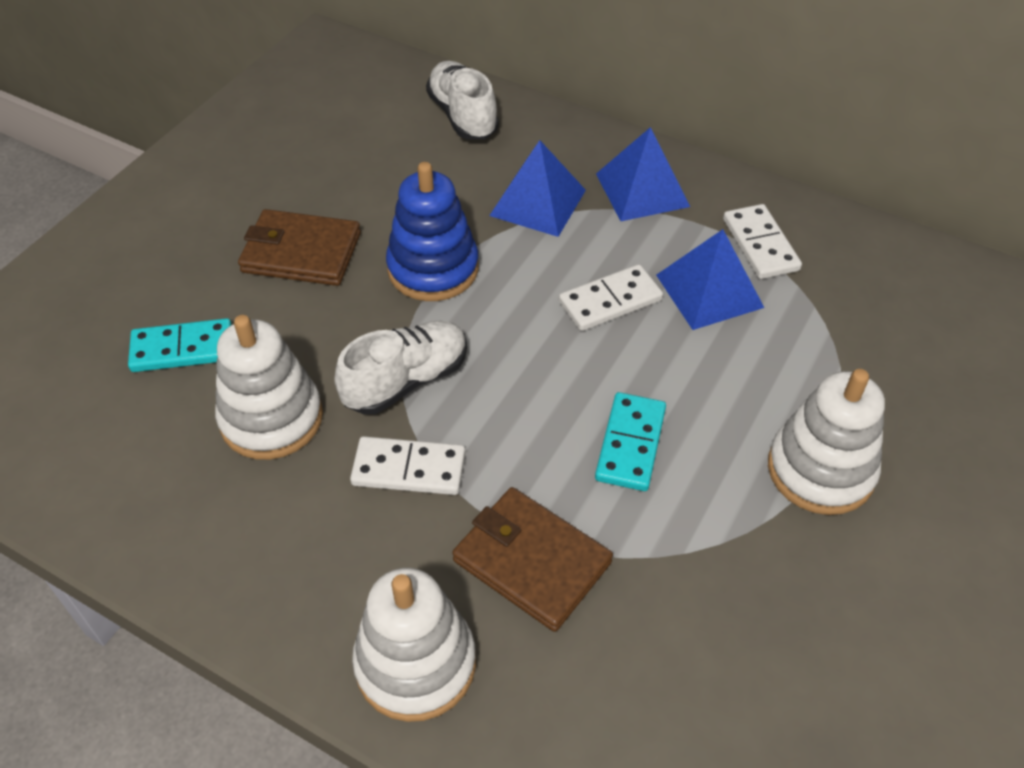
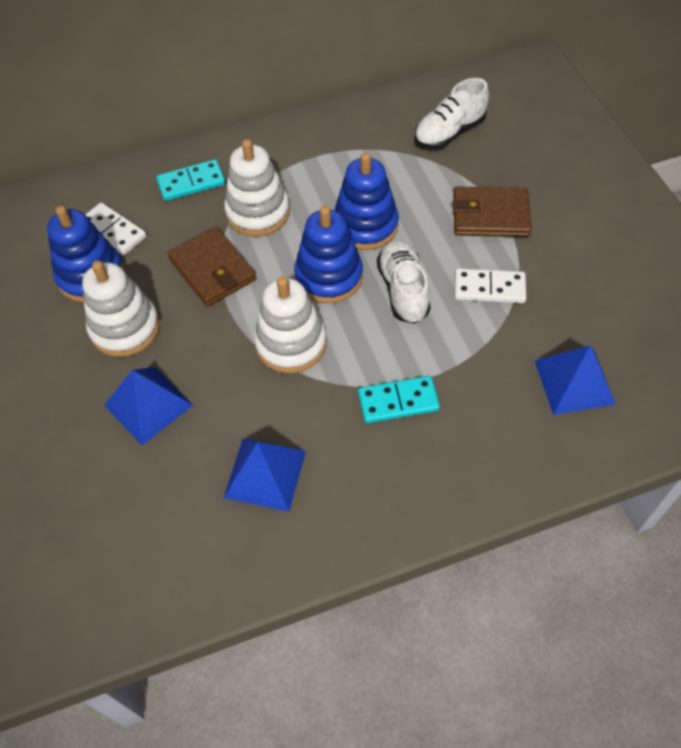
blue stacking toy: [386,162,479,301] = 1 -> [47,206,124,302] [294,206,363,304] [334,152,399,250] = 3
white domino: [350,436,465,495] [559,264,663,331] [723,204,802,279] = 3 -> [85,203,147,255] [454,268,526,303] = 2

